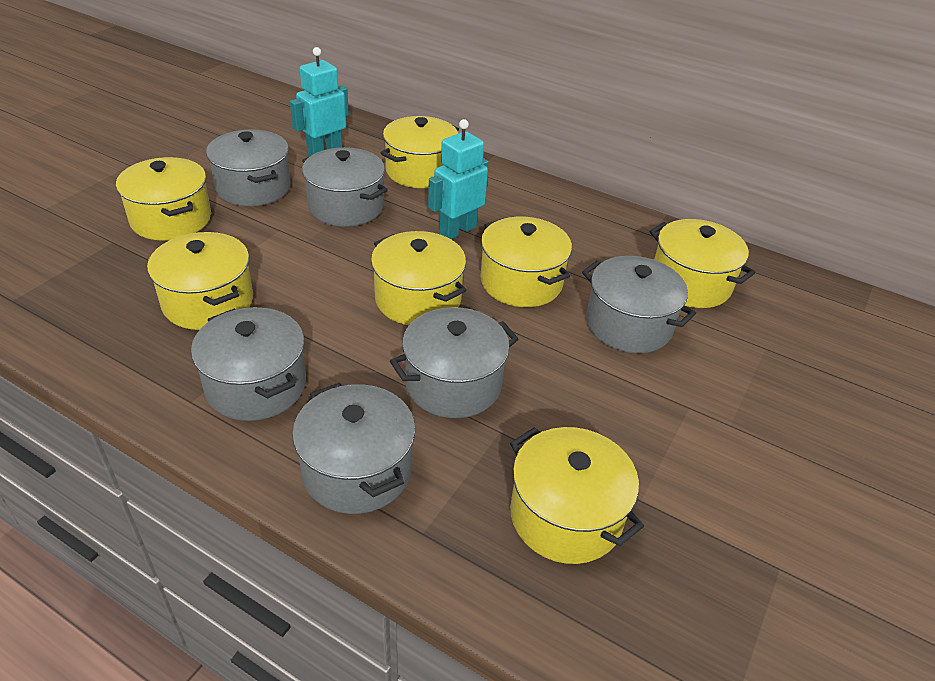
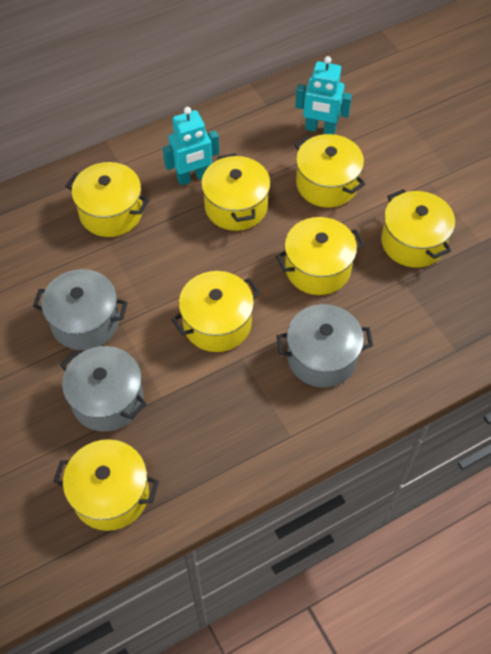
grey pot: [191,307,306,421] [206,129,291,206] [292,383,415,514] [302,147,388,227] [390,307,518,418] [582,256,696,353] = 6 -> [33,269,128,350] [61,346,147,432] [277,304,373,387] = 3

